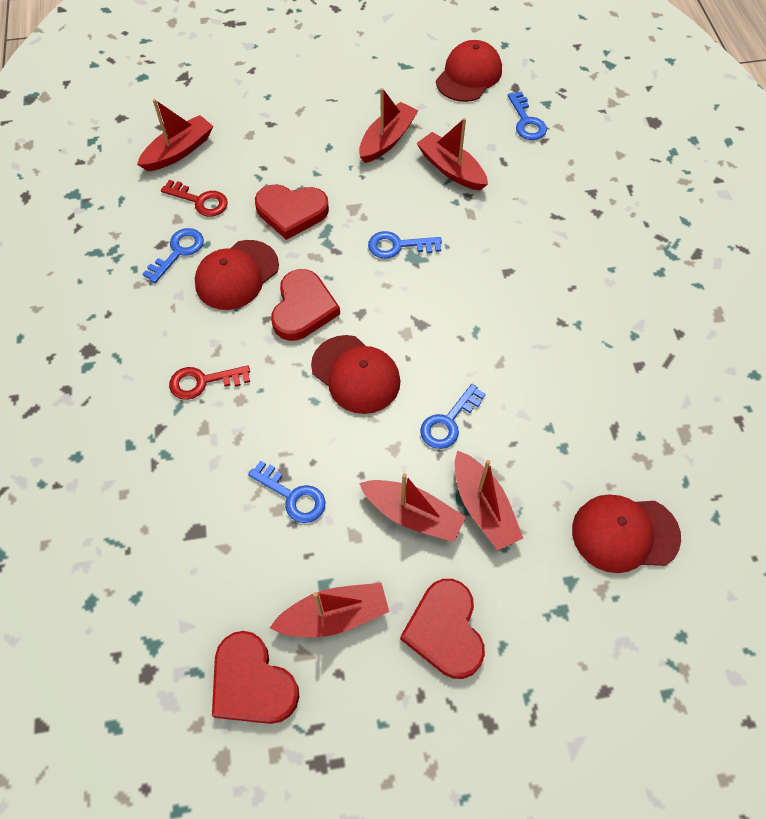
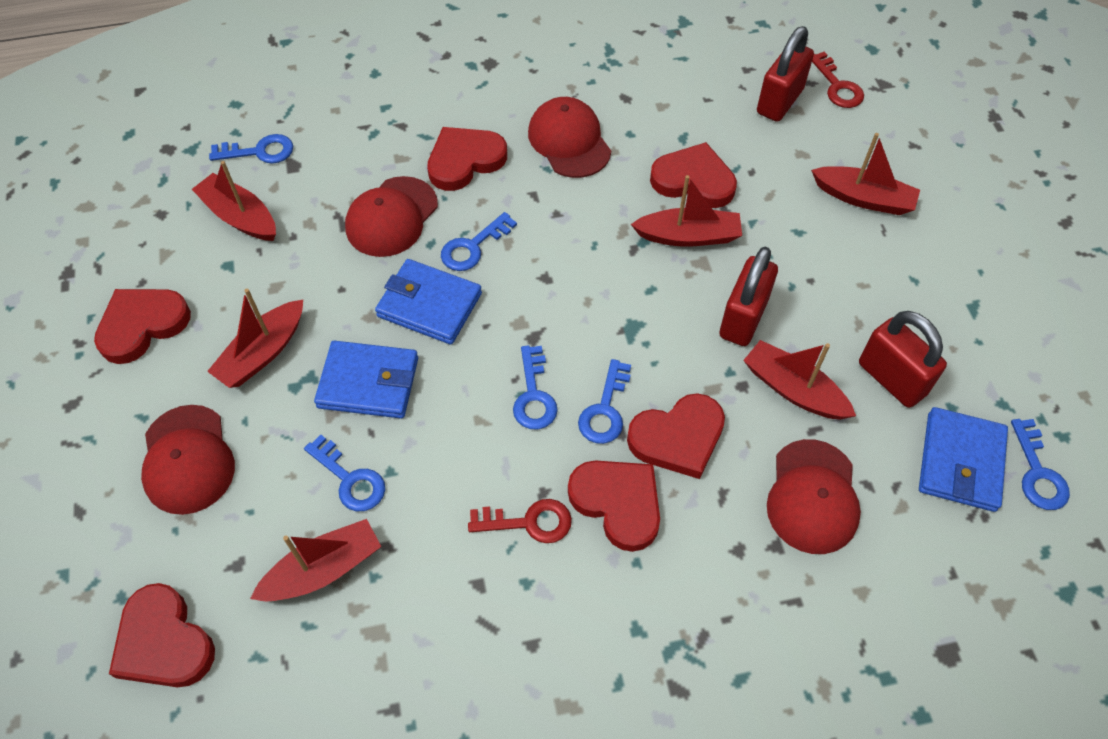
blue key: [143,228,204,283] [248,460,326,523] [368,231,442,259] [420,384,486,449] [508,91,547,140] = 5 -> [209,134,293,164] [304,435,385,511] [441,212,517,271] [513,345,558,429] [578,359,631,444] [1011,419,1070,510] = 6
blue wallet: none = 0 -> [314,341,418,418] [375,259,482,344] [919,407,1008,512] = 3
red heart: [212,631,299,724] [255,184,329,240] [271,269,340,341] [400,579,485,679] = 4 -> [94,289,191,364] [109,583,215,687] [427,127,507,191] [568,460,660,552] [627,393,725,479] [650,142,737,208] = 6
red padlock: none = 0 -> [719,247,778,346] [757,26,814,122] [859,311,947,408] = 3

